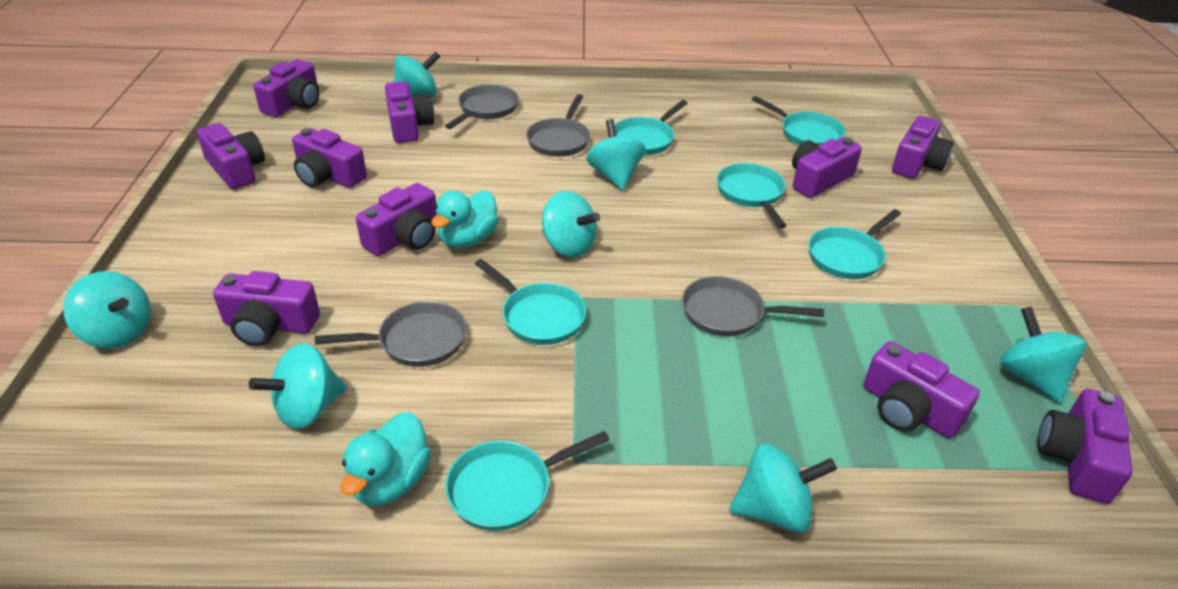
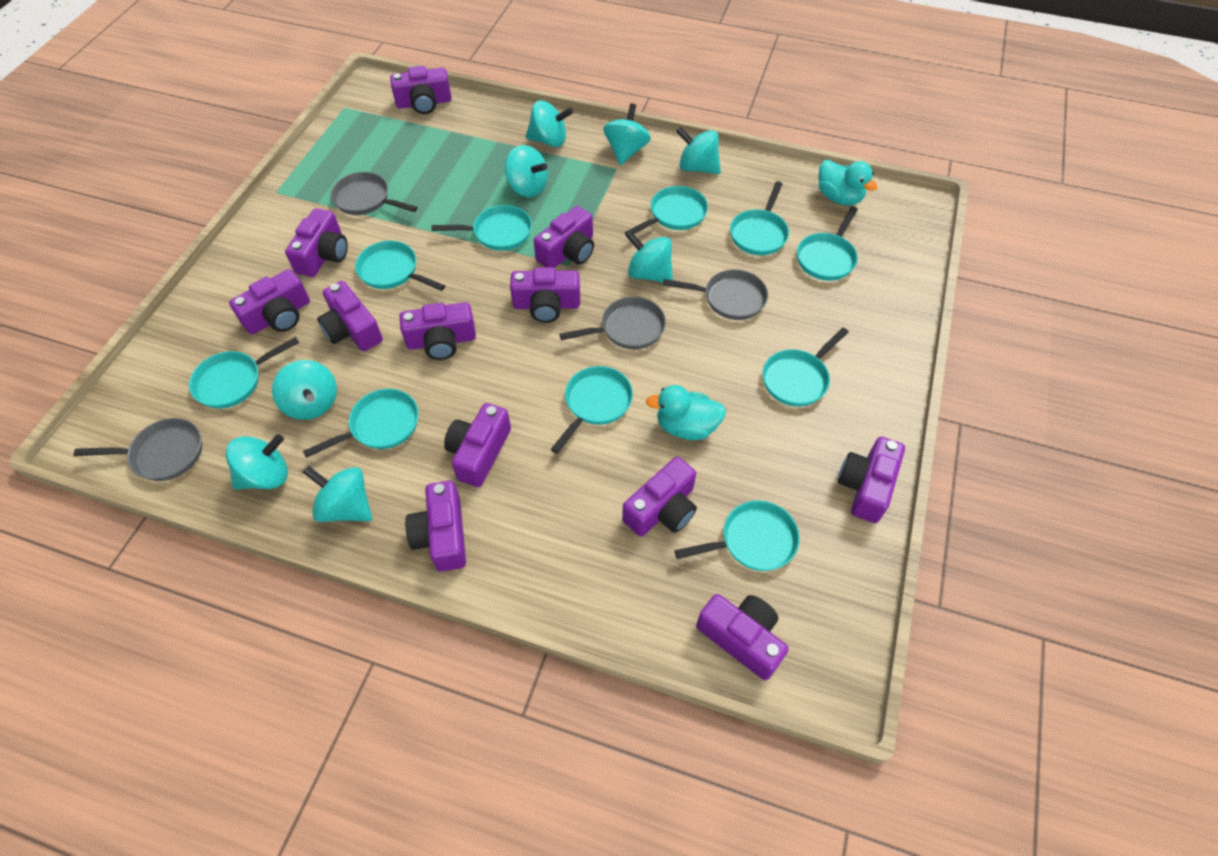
purple camera: [197,123,265,189] [213,271,320,346] [253,59,319,117] [292,128,367,188] [356,183,437,256] [385,81,434,143] [792,137,862,198] [863,341,980,438] [892,116,954,179] [1037,389,1133,504] = 10 -> [229,269,310,334] [285,208,348,277] [317,281,383,351] [390,66,452,114] [399,302,476,360] [405,481,466,572] [444,403,511,487] [510,267,580,323] [534,206,594,268] [622,457,697,537] [696,594,789,680] [838,437,905,523] = 12
turquoise pan: [445,431,609,531] [475,259,586,345] [615,100,687,155] [717,163,787,228] [752,96,845,145] [808,209,901,279] = 6 -> [189,337,299,409] [303,389,419,458] [355,241,445,291] [431,205,532,251] [551,366,633,454] [625,186,708,234] [674,501,800,571] [730,181,789,255] [762,328,849,407] [797,207,858,281] = 10
turquoise spinning top: [63,271,151,349] [249,343,347,429] [394,51,441,97] [542,191,600,257] [586,119,646,190] [729,444,837,533] [1000,306,1086,403] = 7 -> [226,434,288,489] [272,360,337,420] [302,466,372,522] [505,145,548,197] [526,100,573,147] [603,103,651,165] [625,230,673,283] [676,126,721,174] = 8

